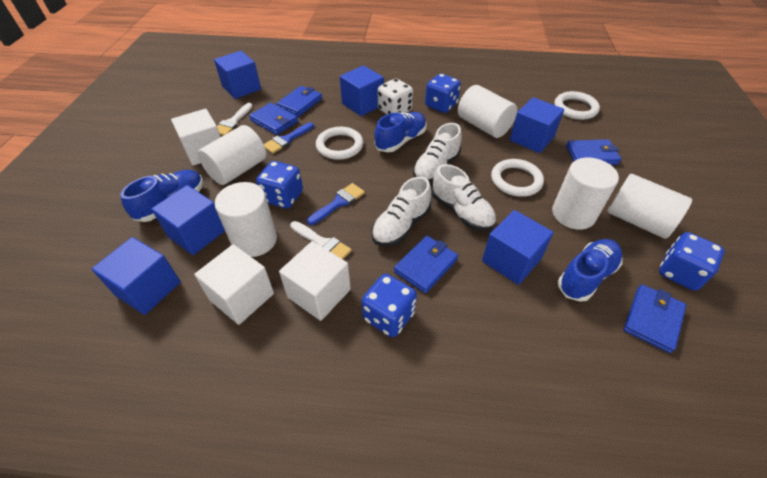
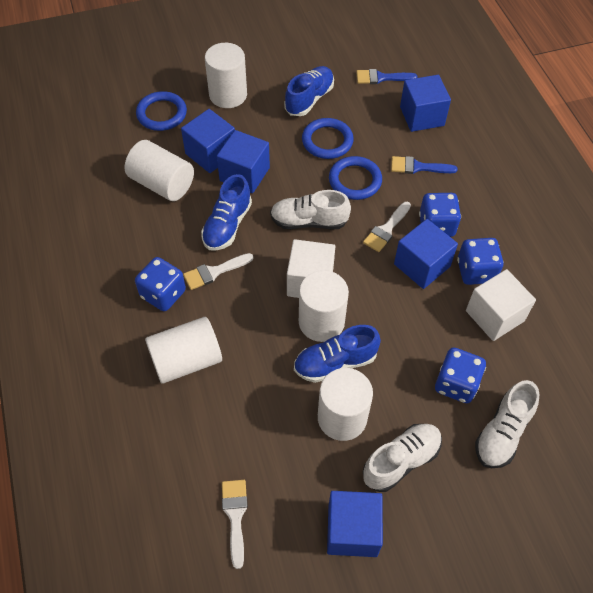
blue cube: [92,237,181,315] [151,185,225,255] [214,51,261,99] [340,65,384,116] [482,210,554,285] [510,97,564,153] = 6 -> [181,109,235,173] [217,130,270,193] [327,491,383,557] [394,219,458,289] [400,75,451,132] = 5
blue ring: none = 0 -> [136,91,187,131] [302,118,354,159] [329,156,382,200] = 3
blue wallet: [249,103,298,135] [277,86,322,117] [394,236,458,293] [566,139,621,165] [624,284,686,353] = 5 -> none = 0
white brush: [217,103,253,136] [290,221,352,259] = 2 -> [183,253,254,290] [222,480,248,569] [363,202,411,252] = 3
white cube: [171,109,221,166] [194,244,274,325] [279,241,351,321] = 3 -> [287,239,335,298] [466,269,536,341] = 2
white dice: [378,79,413,114] = 1 -> none = 0
white ring: [316,127,363,160] [491,159,544,197] [554,91,600,120] = 3 -> none = 0

